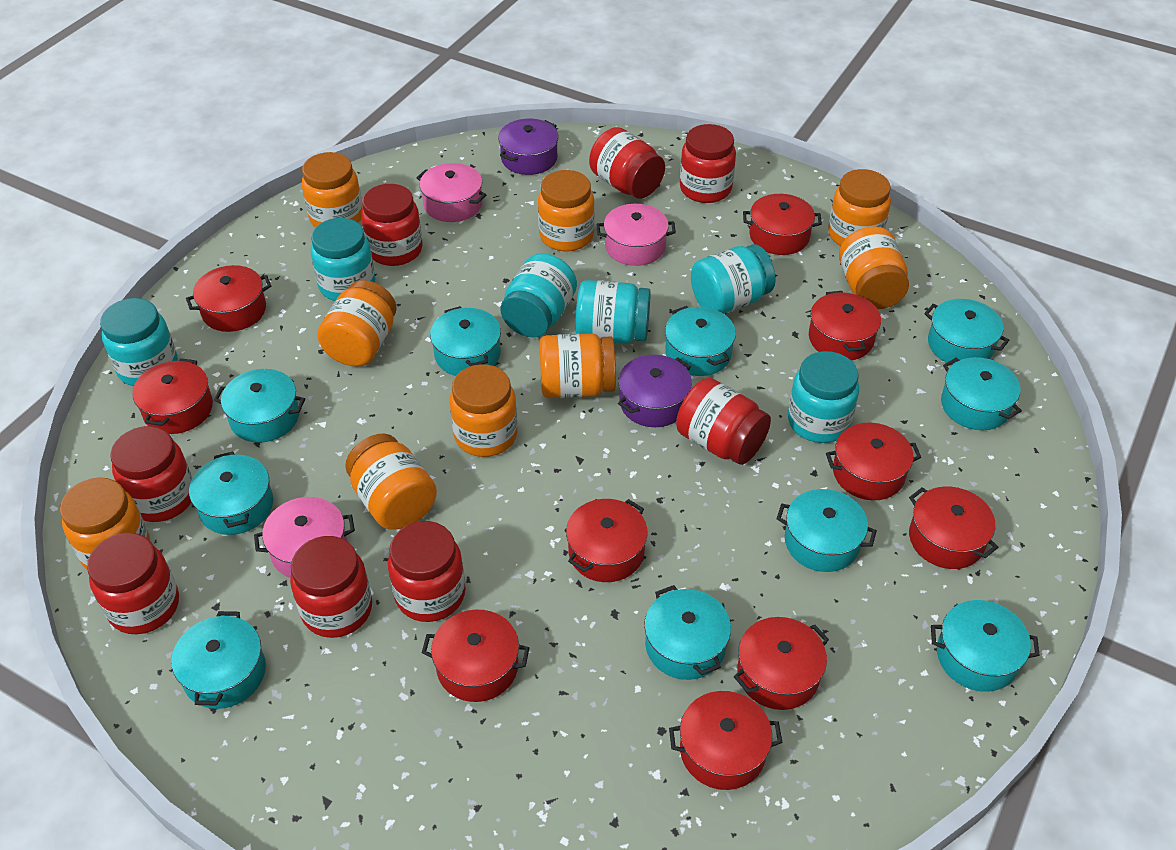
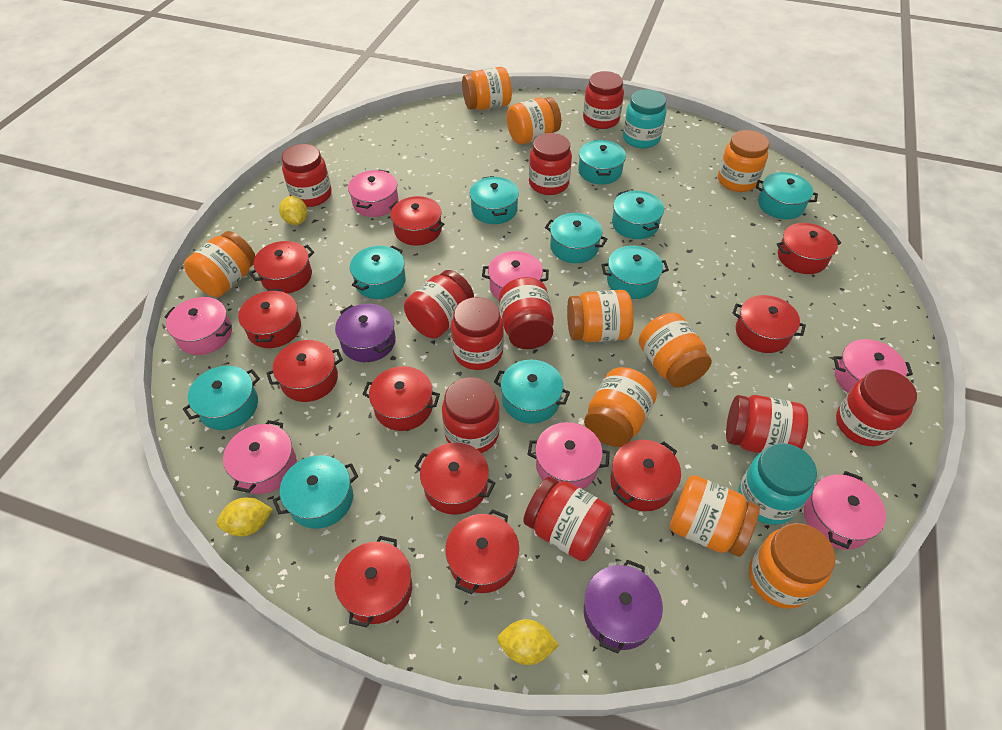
pink pot: [254,497,355,578] [417,163,487,222] [597,204,676,266] = 3 -> [164,297,232,355] [223,420,297,494] [348,169,398,217] [482,251,549,300] [527,422,610,489] [804,471,886,550] [833,339,913,393] = 7
red jar: [87,533,179,634] [110,426,192,522] [290,536,372,638] [361,184,422,266] [388,521,465,622] [589,127,665,199] [676,378,771,465] [680,124,736,203] = 8 -> [281,144,332,207] [404,270,474,338] [442,377,500,453] [451,297,504,370] [499,277,554,349] [523,477,613,561] [529,133,572,195] [583,71,624,129] [726,395,808,454] [836,369,917,446] = 10
red pot: [132,358,213,434] [186,265,271,332] [422,610,529,702] [566,499,648,582] [669,691,782,790] [734,617,829,710] [743,194,822,255] [809,291,881,360] [826,423,921,500] [909,487,998,569] = 10 -> [238,289,301,348] [249,241,314,294] [266,340,343,402] [335,536,412,628] [362,366,440,431] [389,196,444,246] [414,443,496,515] [445,509,519,594] [610,440,681,511] [732,295,806,353] [777,223,841,274] = 11
turquoise jar: [100,298,178,386] [311,218,375,301] [500,253,577,338] [575,280,651,344] [691,244,776,314] [788,351,859,443] = 6 -> [623,89,666,149] [738,443,817,525] = 2
yellow lemon: none = 0 -> [216,497,273,537] [279,196,307,225] [497,619,559,665] = 3

